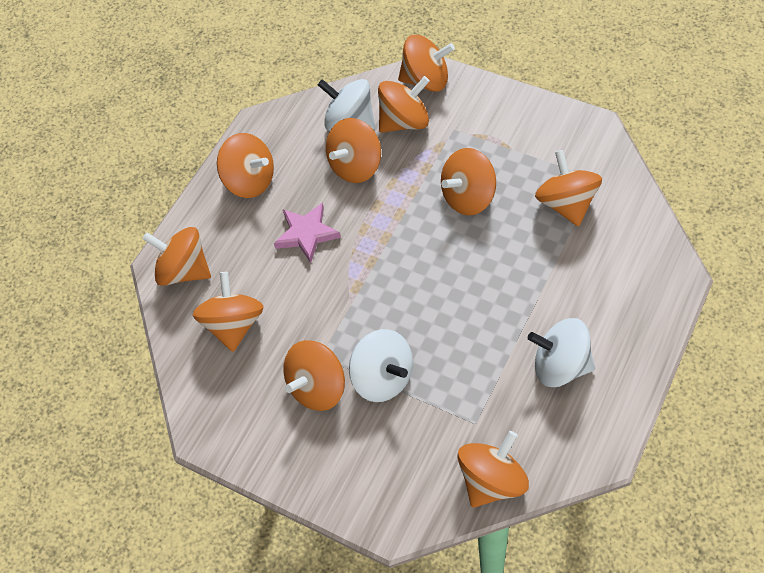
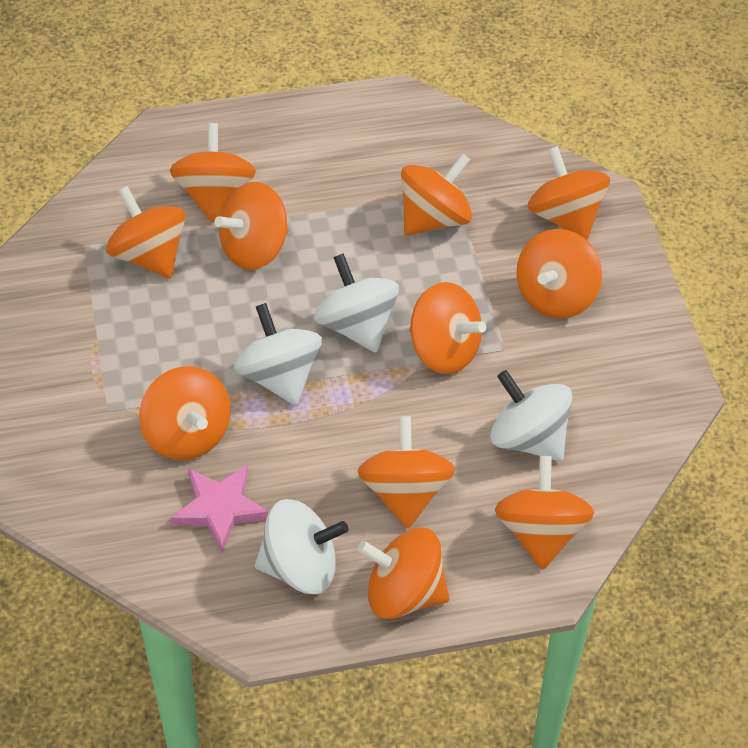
orange spinning top: [142,227,211,286] [193,272,264,352] [217,133,274,198] [283,340,345,411] [326,118,381,183] [378,76,430,132] [398,35,455,92] [441,148,496,216] [457,431,529,508] [535,150,602,227] = 10 -> [106,186,186,279] [139,366,231,460] [170,123,256,222] [214,182,289,270] [357,416,455,529] [357,528,450,619] [401,153,472,236] [409,282,486,374] [495,456,594,570] [516,229,602,319] [528,146,610,240] = 11
white spinning top: [318,79,375,131] [349,329,413,402] [528,318,595,387] = 3 -> [234,303,322,405] [255,499,348,594] [314,253,399,353] [490,370,573,461] = 4

